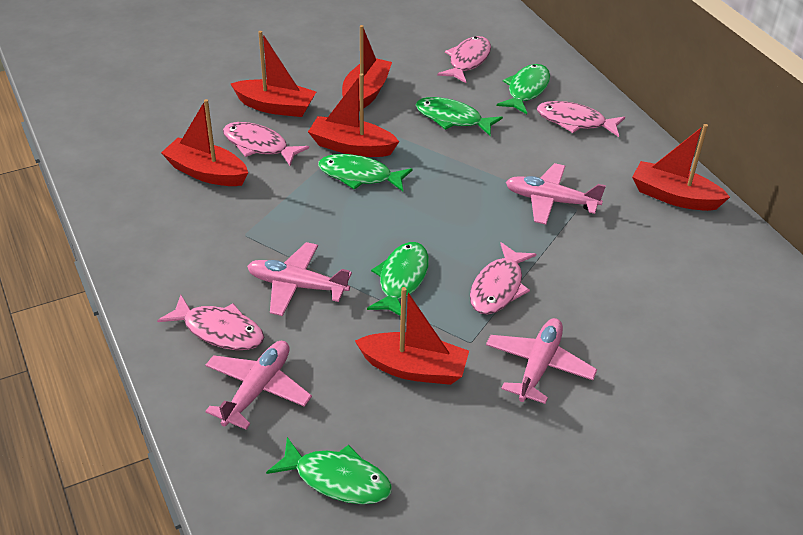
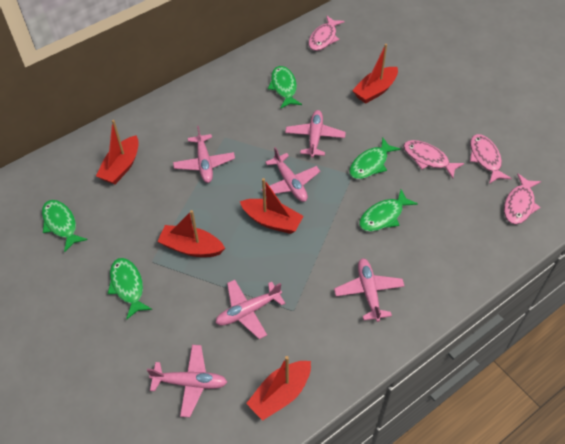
pink fish: [157,295,264,350] [223,122,309,166] [437,36,491,83] [470,242,536,315] [537,101,625,137] = 5 -> [308,15,345,51] [403,140,464,179] [470,134,512,184] [504,174,541,225] = 4
pink plane: [205,341,312,429] [247,242,352,316] [486,318,597,404] [506,163,606,225] = 4 -> [147,345,227,417] [173,126,235,183] [216,280,285,339] [261,147,320,202] [285,110,346,158] [334,258,405,322] = 6
red boat: [161,99,248,186] [231,31,316,117] [308,73,399,157] [342,25,392,111] [355,287,469,385] [632,124,730,211] = 6 -> [96,120,139,184] [157,210,225,257] [240,178,303,234] [246,356,311,421] [352,44,398,104] = 5

